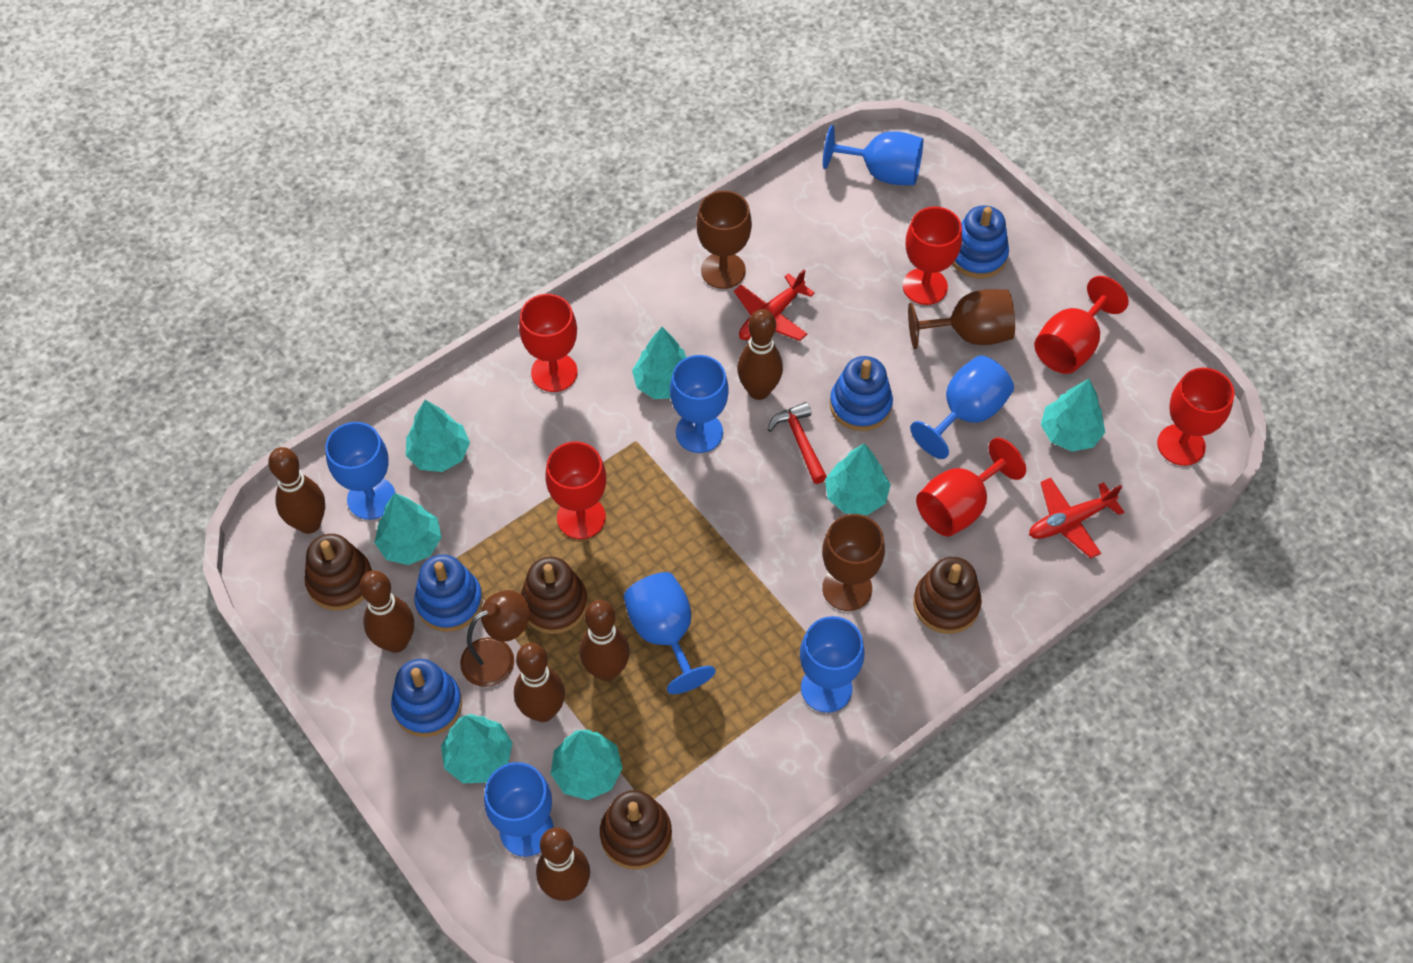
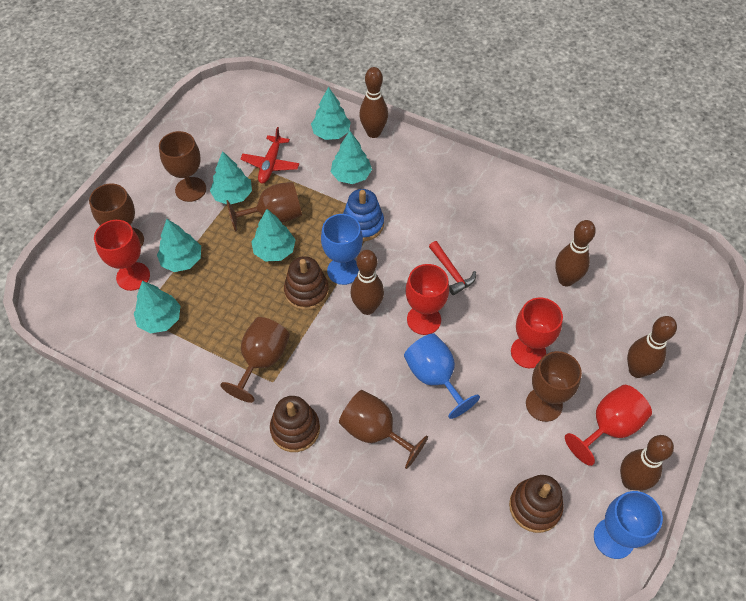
blue goblet: [325,422,395,520] [484,762,554,857] [623,572,716,694] [670,355,729,453] [800,616,865,713] [823,125,923,185] [910,355,1014,459] = 7 -> [321,214,363,285] [404,333,480,419] [594,491,663,559] = 3
blue stacking toy: [391,659,462,737] [414,554,483,632] [830,356,893,431] [952,205,1009,278] = 4 -> [343,189,384,241] = 1
brown bowling pin: [268,447,325,534] [360,571,414,653] [514,643,565,722] [536,827,590,901] [580,600,630,681] [737,309,783,400] = 6 -> [351,250,384,315] [359,67,388,138] [555,220,596,286] [620,435,674,491] [627,316,677,378] = 5
brown goblet: [696,190,752,289] [822,514,885,611] [908,289,1015,349] = 3 -> [89,183,144,247] [159,131,206,202] [220,317,290,403] [226,182,302,232] [339,390,428,469] [526,351,582,422] = 6
brown lamp: [460,590,530,687] = 1 -> none = 0
brown stacking toy: [304,534,372,611] [521,557,588,634] [600,790,672,870] [913,557,982,634] = 4 -> [270,396,320,452] [284,256,329,310] [509,475,563,533] = 3
red goblet: [519,294,578,392] [545,441,606,539] [903,206,962,305] [916,438,1026,537] [1035,276,1129,374] [1157,368,1235,466] = 6 -> [94,220,150,291] [406,264,449,335] [511,298,563,368] [565,385,652,466] = 4
red plane: [734,269,815,341] [1029,478,1124,558] = 2 -> [240,127,299,184] = 1
turquoise tree: [374,493,442,565] [406,400,470,472] [441,714,513,783] [551,730,623,800] [632,327,687,399] [825,443,891,515] [1041,379,1105,451] = 7 -> [134,281,181,334] [157,219,201,272] [210,151,252,204] [251,209,296,262] [311,87,351,140] [331,131,372,184] = 6

